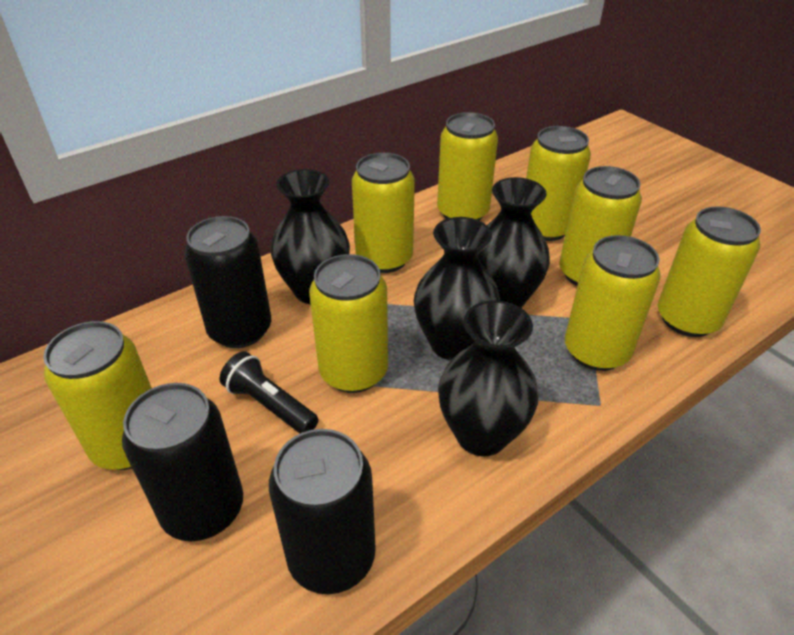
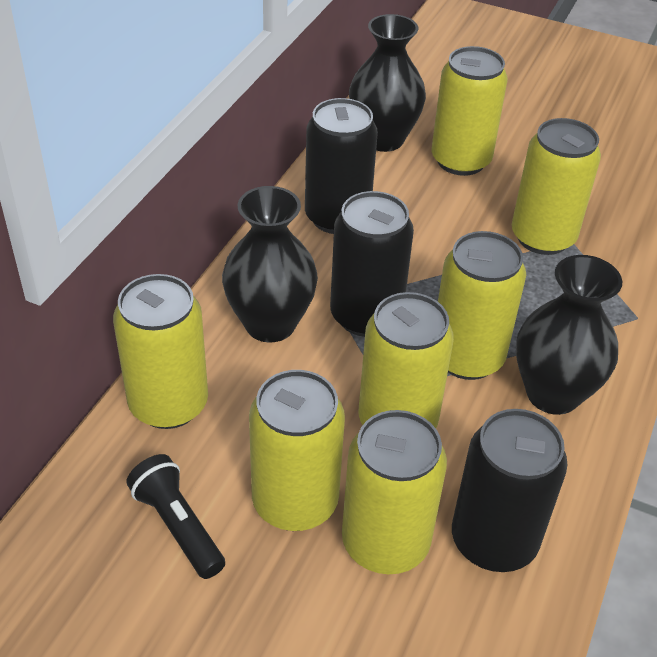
black vase: [271,169,350,304] [414,217,500,360] [438,300,539,456] [477,177,550,308] = 4 -> [222,186,318,343] [349,14,426,152] [516,255,622,415] = 3
yellow can: [43,321,152,470] [309,254,388,393] [352,153,415,273] [437,112,498,221] [526,126,591,241] [559,166,642,286] [565,235,661,371] [658,206,761,337] = 8 -> [113,274,208,429] [249,370,345,531] [342,410,447,574] [358,292,454,428] [432,46,508,176] [438,231,526,380] [512,118,601,255] = 7

